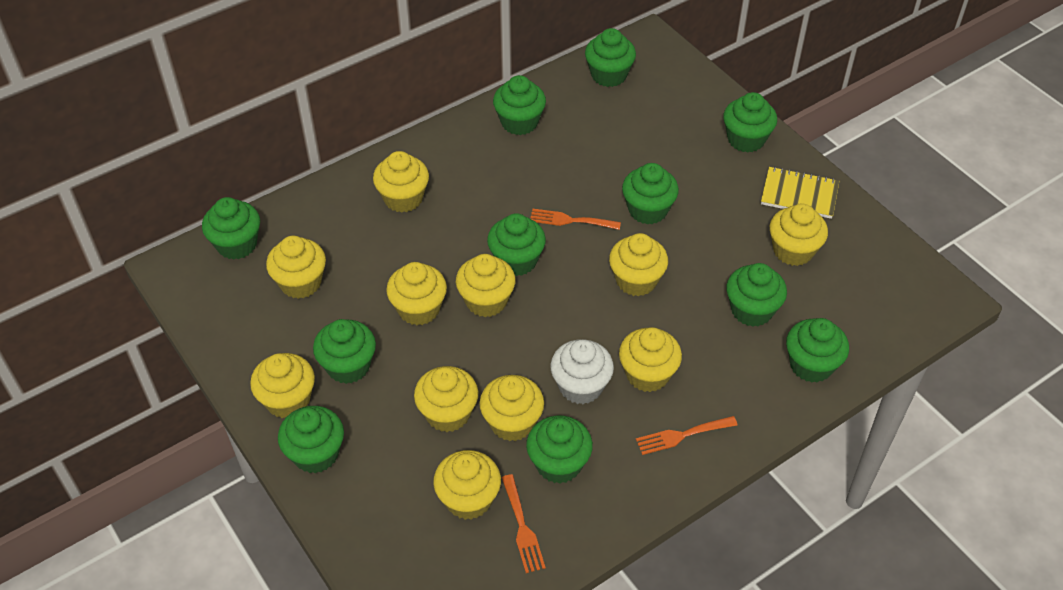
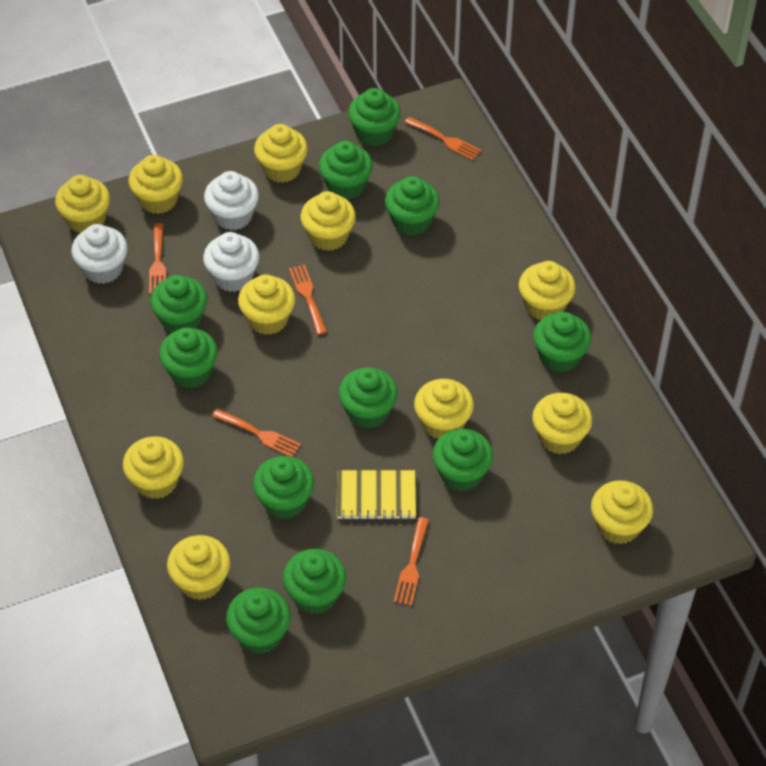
orange fork: [501,474,546,573] [531,209,621,230] [636,416,738,455] = 3 -> [149,223,166,294] [212,409,301,457] [289,264,327,335] [394,517,429,606] [404,117,481,160] = 5
white cupcake: [550,339,614,404] = 1 -> [71,224,128,284] [203,232,259,292] [204,171,259,230] = 3

